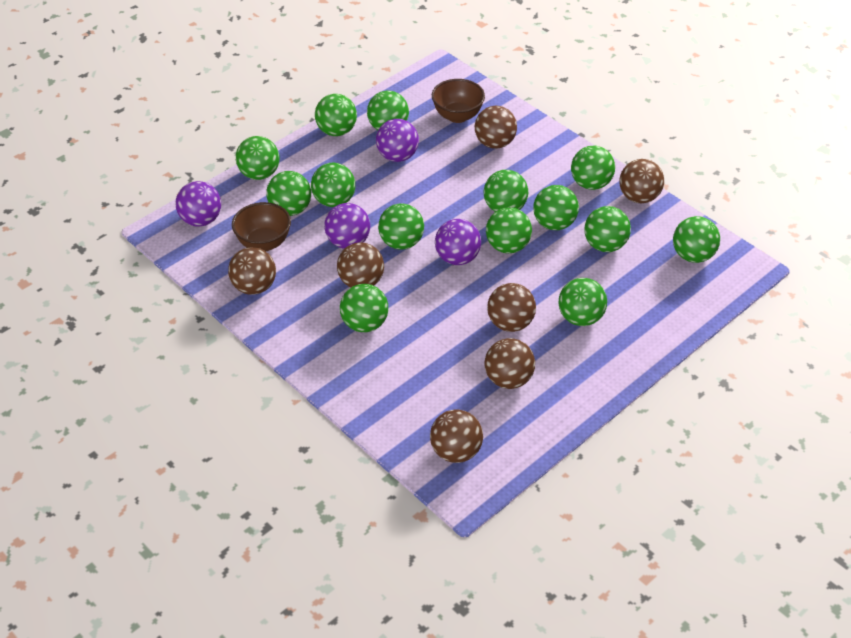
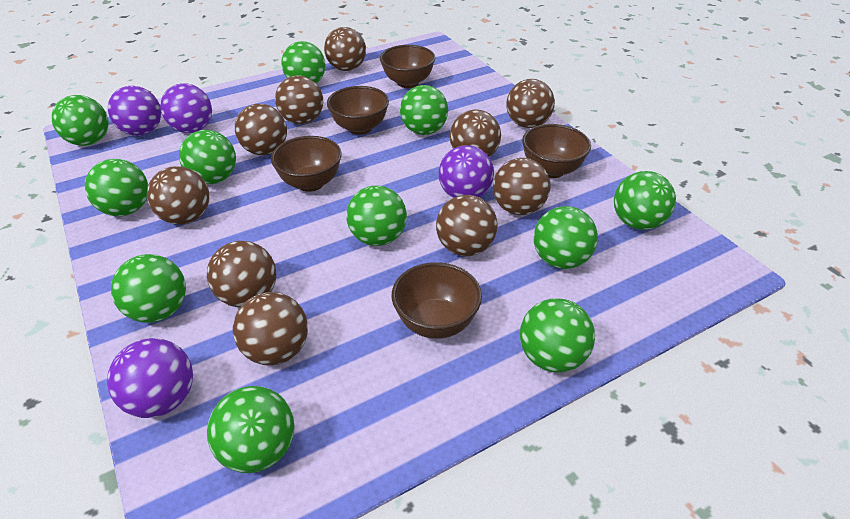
brown ball: [228,247,276,295] [337,242,384,287] [430,409,483,463] [475,106,517,149] [485,338,535,389] [487,283,536,332] [619,159,664,203] = 7 -> [147,166,209,225] [207,241,277,308] [233,292,308,365] [235,104,287,155] [275,75,323,124] [324,27,366,71] [436,195,498,256] [450,110,501,157] [493,158,551,215] [506,79,555,128] = 10
brown bowl: [232,202,291,251] [432,79,485,123] = 2 -> [271,136,342,192] [327,86,389,135] [380,45,435,88] [392,262,482,339] [522,124,591,178] = 5
green ball: [236,136,279,180] [266,171,311,216] [311,163,355,207] [315,94,357,136] [340,284,388,332] [367,91,409,130] [378,203,424,250] [484,170,528,212] [486,207,532,253] [533,185,579,230] [559,278,607,326] [571,146,615,190] [584,206,631,252] [673,216,720,263] = 14 -> [52,95,108,146] [85,159,148,216] [111,254,186,323] [179,130,236,184] [207,386,294,473] [281,41,326,83] [346,185,407,246] [400,85,448,135] [520,298,595,373] [534,206,598,269] [614,171,676,230] = 11

